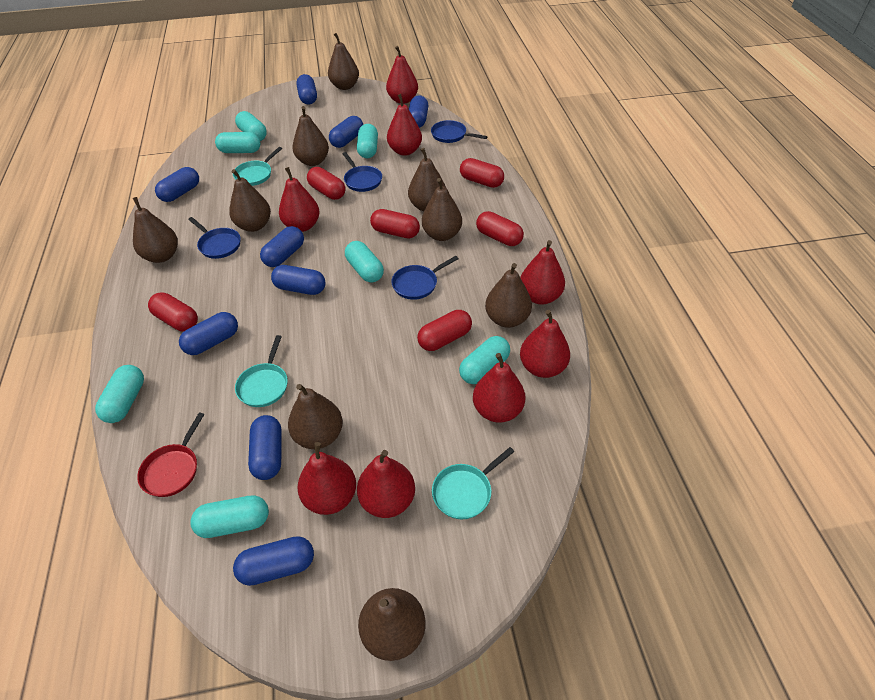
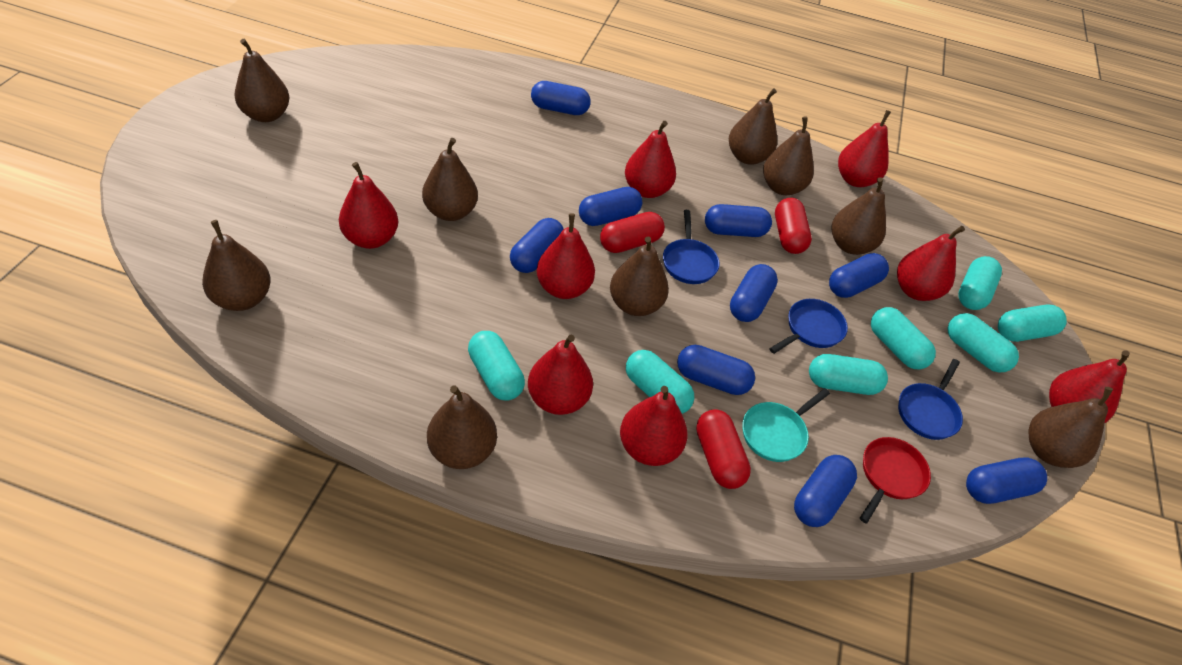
blue pan: [188,217,241,259] [342,152,382,192] [391,256,459,300] [431,120,488,143] = 4 -> [663,210,720,284] [769,299,848,354] [898,359,963,440] = 3
red capsule: [148,292,198,332] [307,167,345,200] [370,209,420,238] [417,310,472,351] [460,158,504,188] [476,211,524,246] = 6 -> [600,212,665,253] [696,409,751,489] [775,198,812,254] = 3
turquoise pan: [233,147,282,186] [235,335,288,407] [432,447,514,519] = 3 -> [742,388,830,462] = 1

